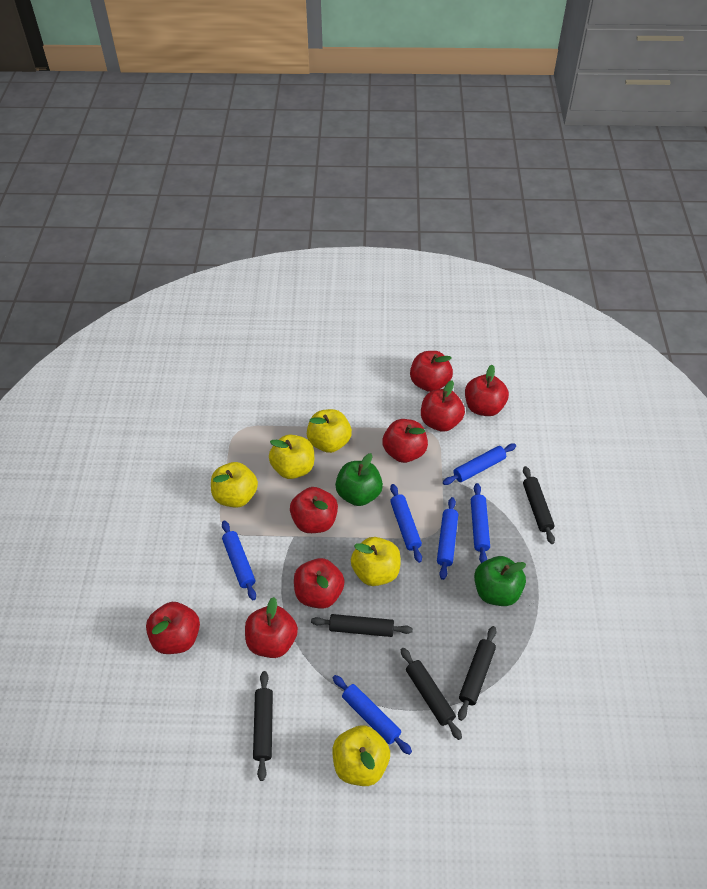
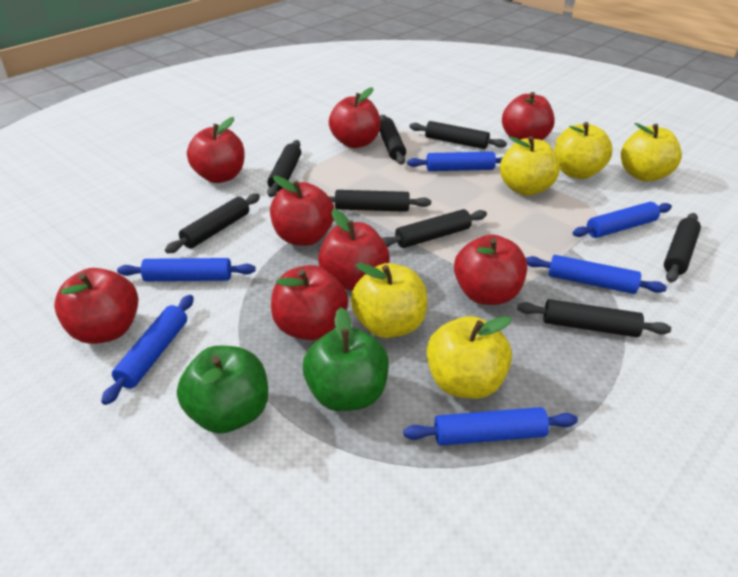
black rolling pin: [253,671,273,781] [311,614,413,637] [401,648,462,740] [458,626,496,721] [523,466,555,544] = 5 -> [165,193,260,253] [267,140,301,197] [328,190,431,212] [380,115,406,165] [382,209,487,248] [410,121,507,149] [517,299,671,337] [664,213,701,283] = 8

